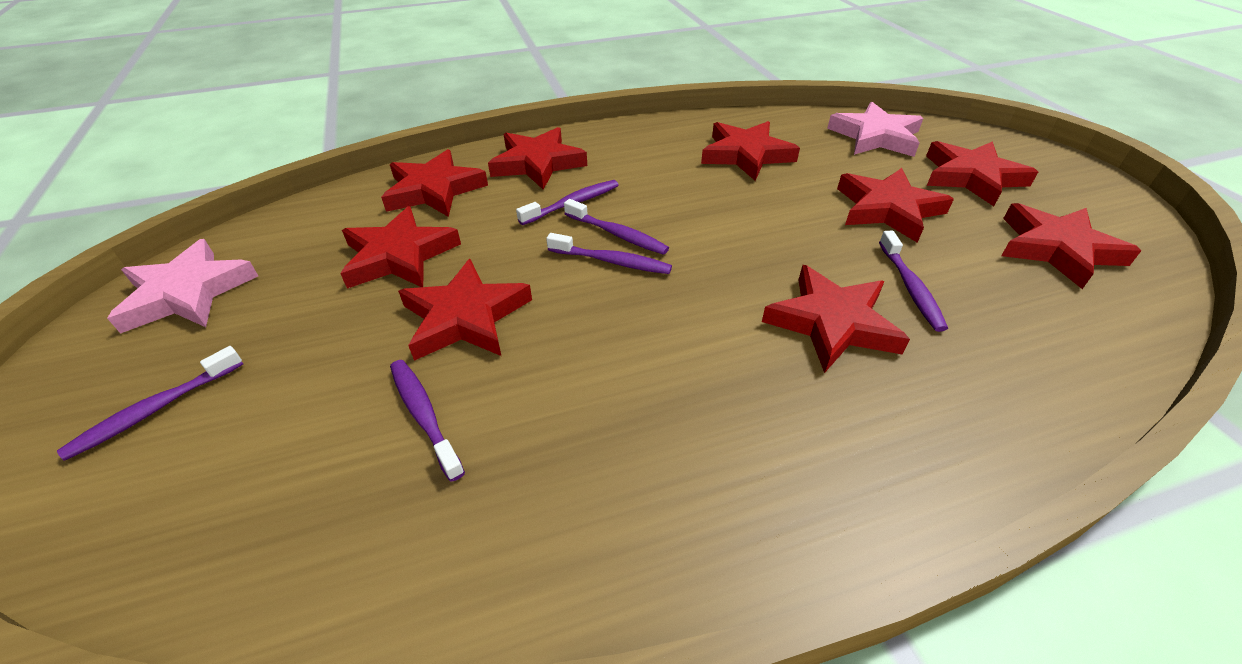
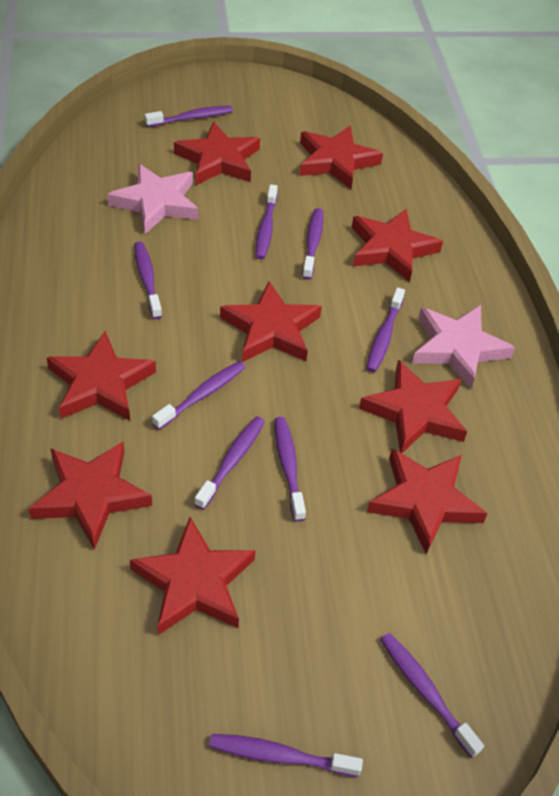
purple toothbrush: [57,346,243,461] [390,360,465,482] [516,180,619,225] [546,233,672,274] [564,199,669,255] [879,231,948,332] = 6 -> [134,242,162,319] [145,106,233,127] [152,361,246,430] [194,416,265,510] [209,734,363,777] [256,184,278,260] [274,417,306,522] [302,208,323,280] [366,287,405,372] [380,633,484,758] = 10

